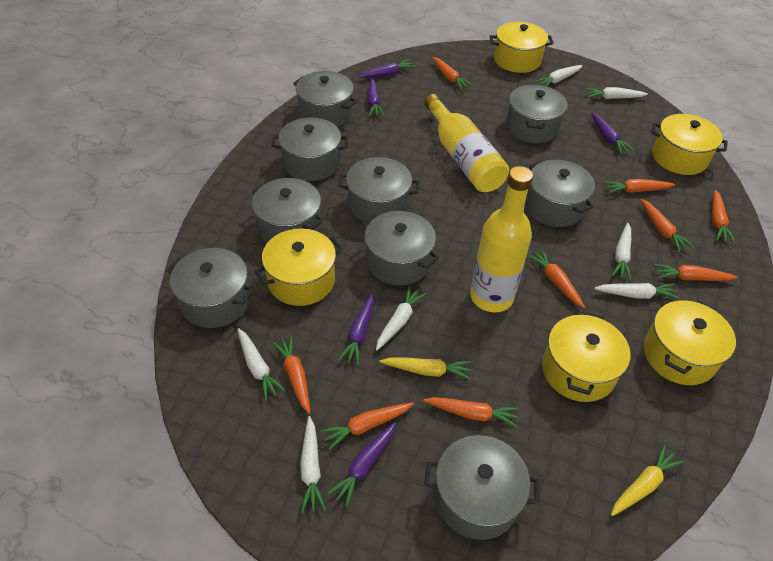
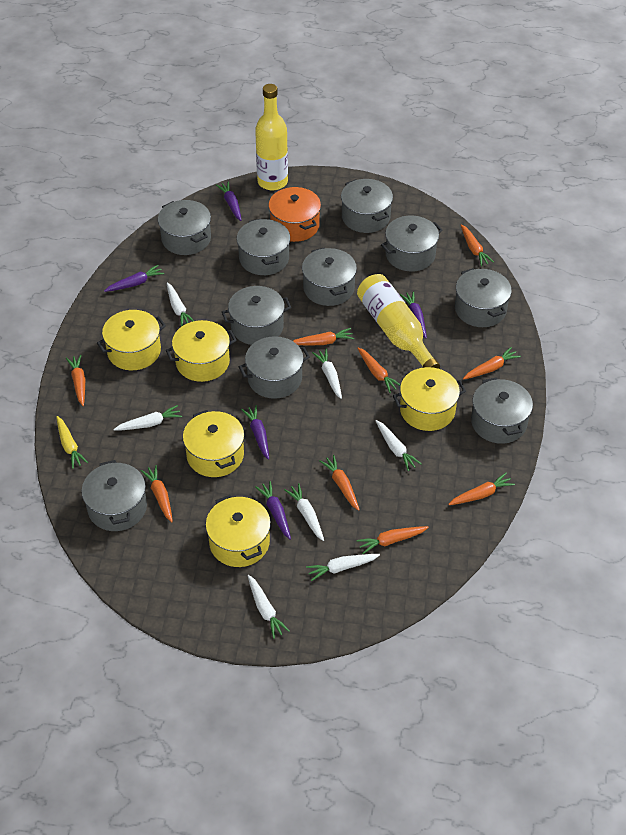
grey pot: [167,248,254,328] [252,178,324,243] [272,117,348,181] [293,71,357,127] [338,157,419,222] [362,211,439,286] [424,435,539,540] [506,85,568,143] [525,160,595,227] = 9 -> [82,460,147,531] [158,200,211,255] [222,286,291,345] [237,218,290,275] [239,336,310,399] [302,248,357,306] [341,179,393,233] [381,215,442,272] [455,268,512,327] [471,377,533,444] = 10
orange pot: none = 0 -> [268,187,321,242] = 1
yellow carrot: [380,358,471,379] [611,445,684,516] = 2 -> [56,416,88,469] = 1

